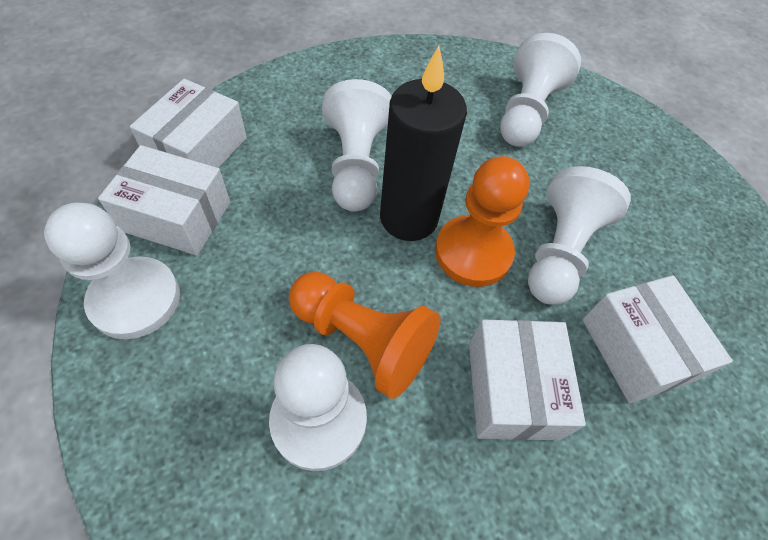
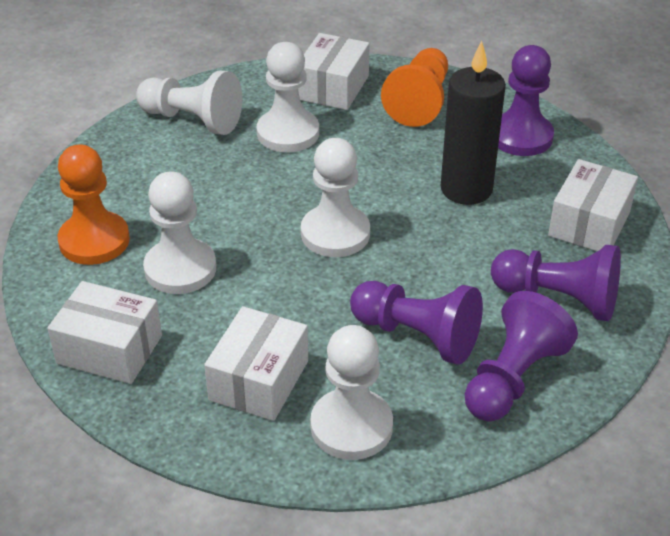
purple pawn: none = 0 -> [350,281,483,365] [465,291,578,422] [491,245,621,321] [498,45,554,156] = 4

